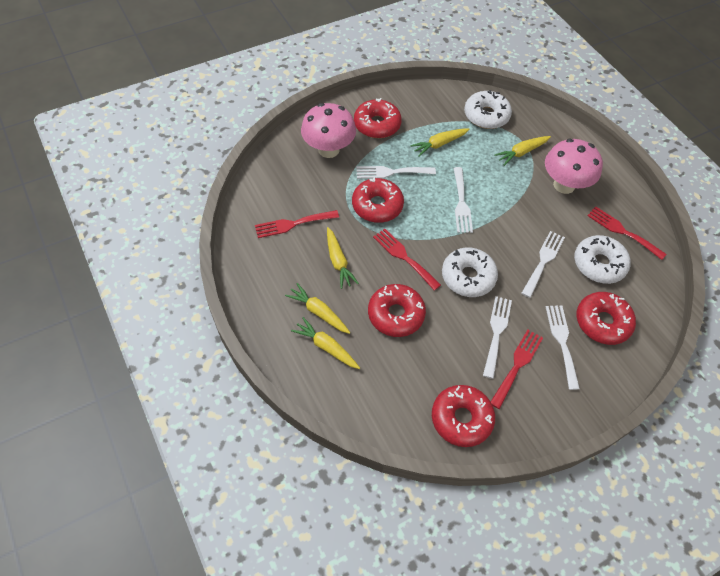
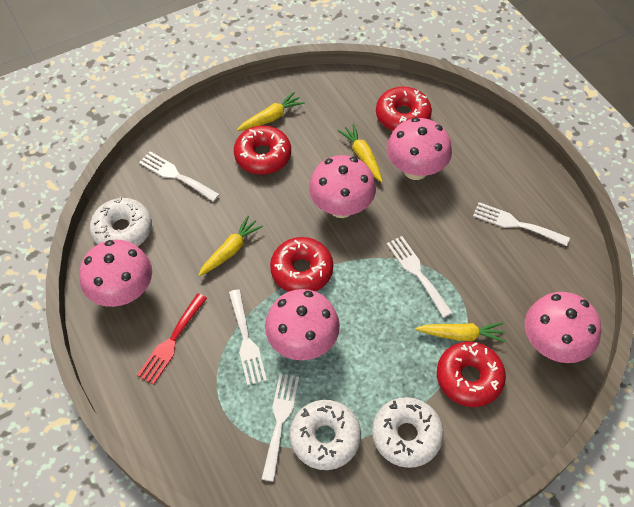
pink mushroom: [301,103,356,158] [545,139,603,194] = 2 -> [79,240,152,307] [265,289,340,360] [309,155,376,218] [387,118,452,180] [525,292,601,363] = 5
red donut: [352,177,404,223] [354,98,402,138] [368,284,426,337] [432,385,495,447] [577,292,636,345] = 5 -> [234,125,291,174] [270,237,333,292] [376,87,432,131] [437,342,506,407] = 4
red fork: [255,210,339,238] [373,229,441,291] [491,330,543,409] [587,207,667,260] = 4 -> [137,293,207,385] = 1
yellow carrot: [285,283,350,334] [291,317,360,369] [327,227,359,289] [410,129,470,156] [494,136,551,166] = 5 -> [198,216,263,276] [237,92,305,131] [337,124,383,182] [415,322,505,343] = 4

